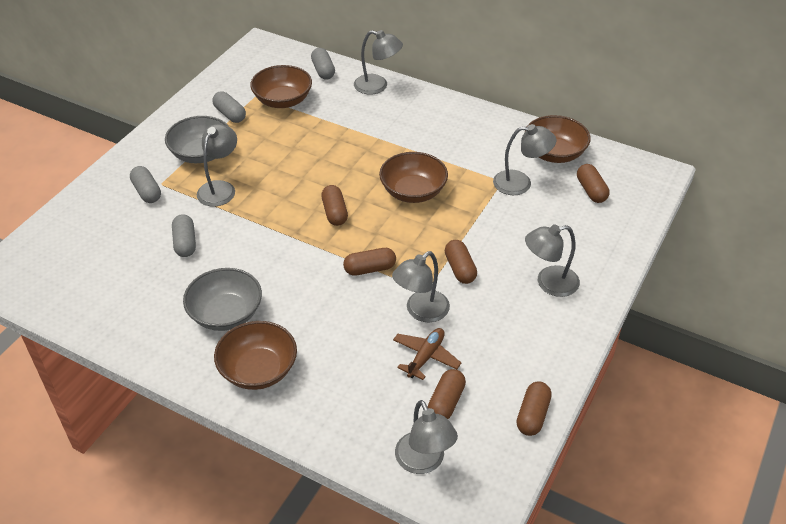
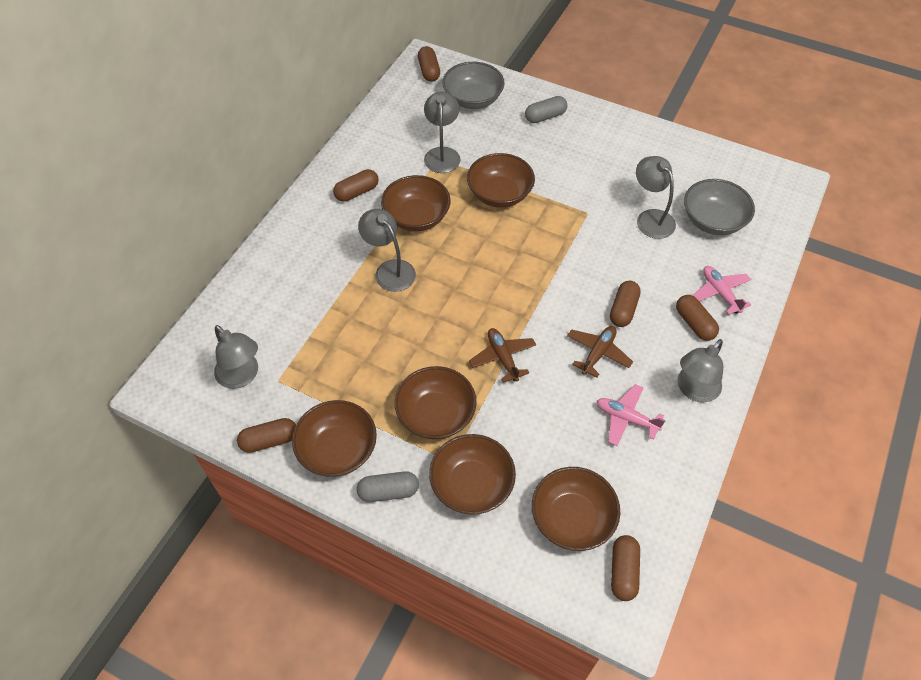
brown bowl: [214,321,297,390] [250,65,312,108] [379,152,448,203] [525,115,591,163] = 4 -> [292,400,377,477] [381,175,451,231] [395,366,477,439] [429,434,516,515] [467,153,535,208] [532,467,621,551] = 6
brown plane: [393,328,461,380] = 1 -> [469,328,536,383] [567,326,633,378] = 2
grey capsule: [130,166,161,203] [172,214,196,257] [212,91,246,123] [311,48,335,80] = 4 -> [357,471,419,502] [525,96,567,123] = 2
grey lamp: [197,124,237,207] [354,30,403,95] [392,251,450,322] [395,400,458,474] [493,124,556,195] [525,224,580,297] = 6 -> [214,325,258,389] [358,209,416,292] [424,91,461,173] [636,156,676,239] [678,339,723,403] = 5
pink plane: none = 0 -> [597,384,666,446] [692,266,751,315] = 2

